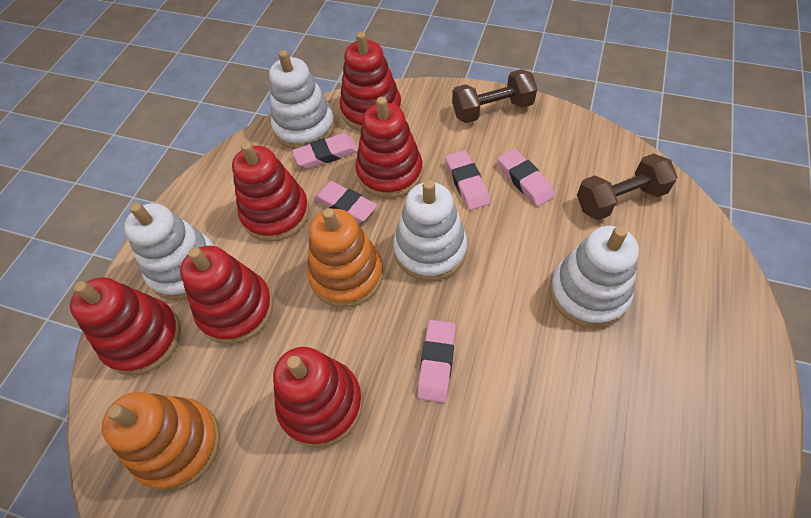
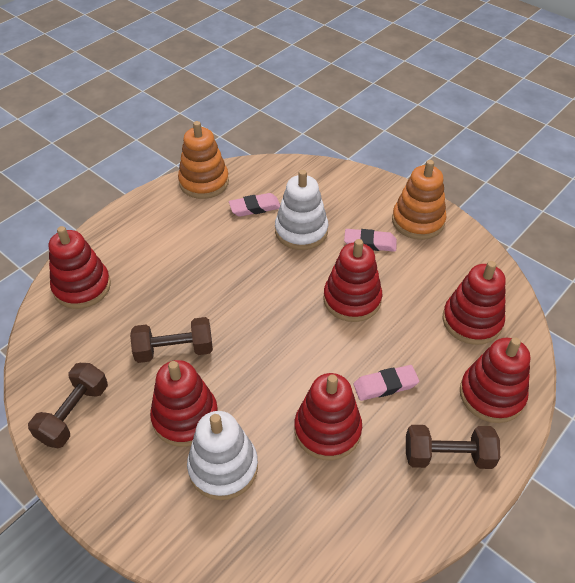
brown dumbbell: [452,69,537,123] [577,153,677,220] = 2 -> [28,363,108,448] [130,317,213,363] [406,425,500,469] = 3
pink eraser: [292,133,358,169] [314,181,377,223] [417,320,456,403] [445,150,490,210] [498,149,555,207] = 5 -> [229,193,280,217] [344,229,397,252] [353,365,419,401] = 3
white stacking toy: [124,202,214,300] [269,50,335,149] [393,180,467,281] [550,226,639,328] = 4 -> [187,411,258,500] [275,170,328,250] = 2

